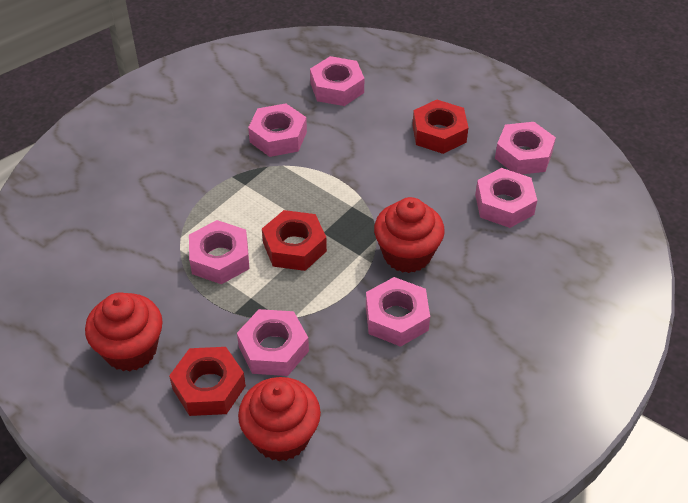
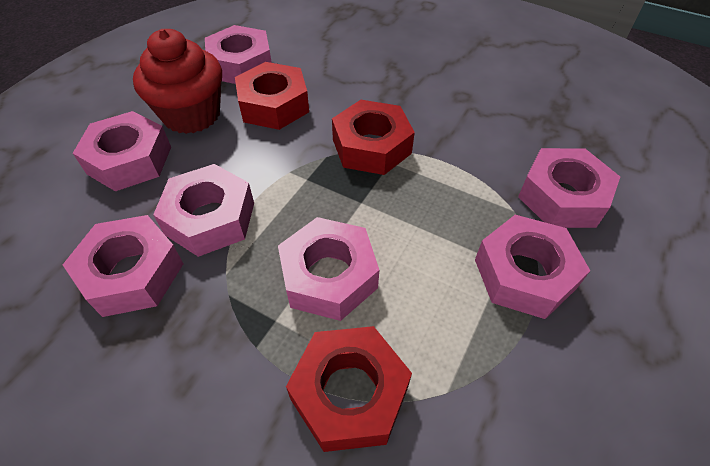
red cupcake: [85,292,163,372] [238,377,321,461] [374,197,445,273] = 3 -> [133,29,222,134] = 1

